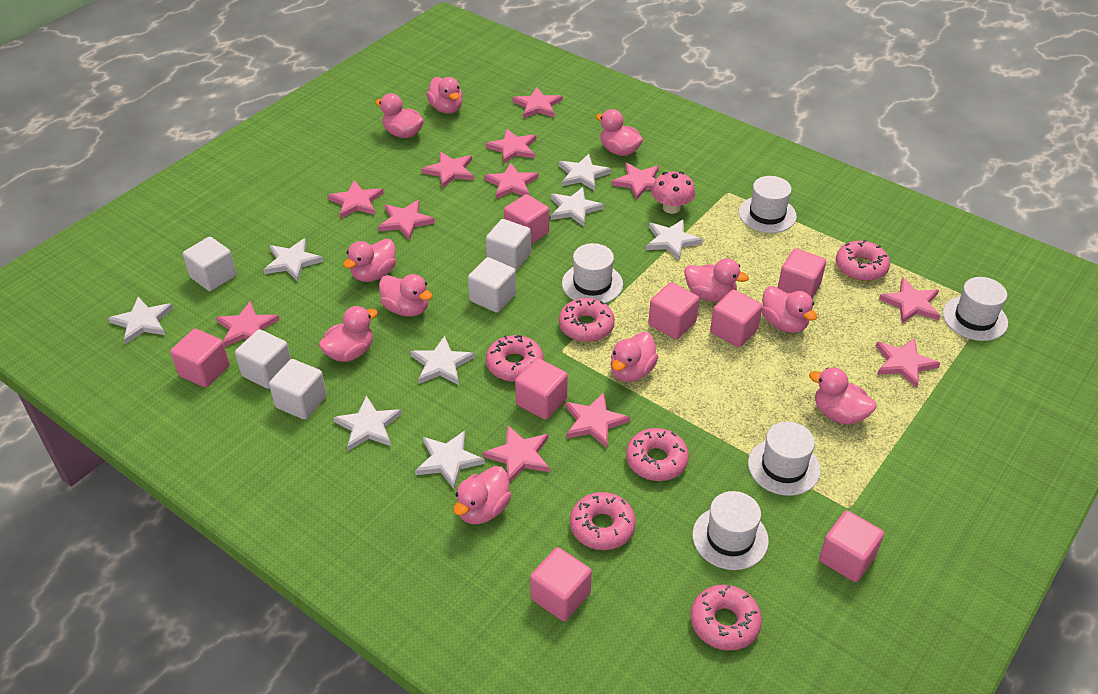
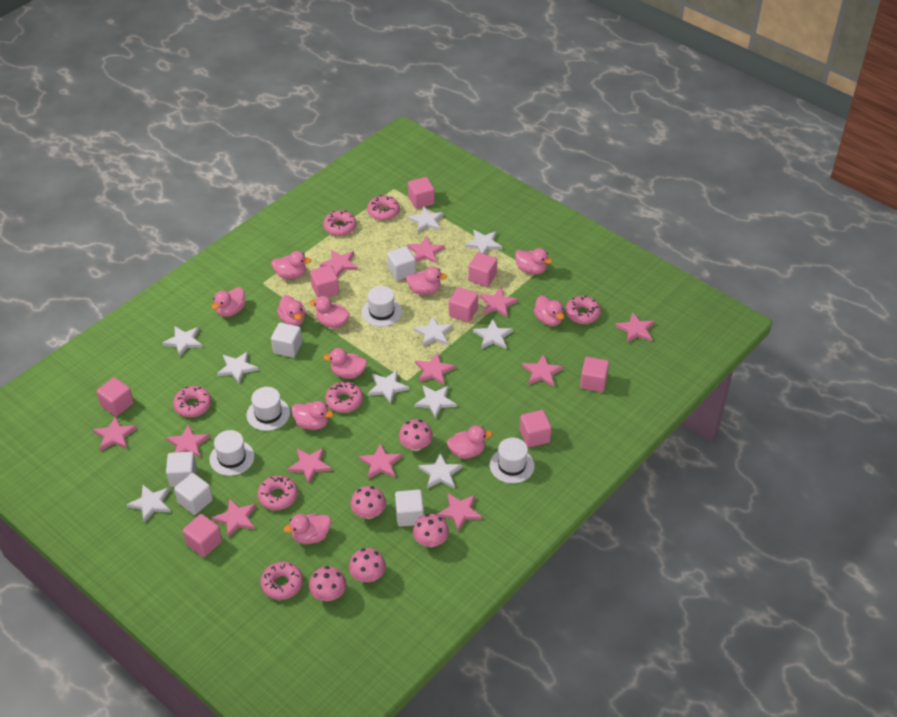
pink donut: [486,335,544,382] [559,298,615,342] [570,492,636,550] [626,428,689,481] [691,584,762,651] [836,240,890,281] = 6 -> [173,386,211,417] [257,476,298,510] [260,562,303,600] [323,210,356,236] [325,381,363,413] [367,195,400,221] [565,296,601,324] = 7
pink mushroom: [651,171,695,214] = 1 -> [309,566,347,601] [349,548,386,582] [351,486,386,519] [399,419,433,451] [413,514,449,547] = 5
white hat: [562,243,623,303] [692,491,769,570] [739,176,797,233] [748,422,821,496] [943,277,1008,341] = 5 -> [209,430,254,476] [246,387,290,431] [362,286,402,327] [490,438,535,484] = 4
white star: [108,297,173,345] [264,238,323,281] [333,396,402,451] [410,336,475,385] [415,430,485,489] [551,187,604,227] [559,154,611,191] [646,219,703,260] = 8 -> [126,485,171,523] [162,326,203,357] [217,351,258,384] [368,370,409,404] [408,207,444,233] [413,316,453,347] [414,386,457,419] [419,453,463,489] [465,230,502,254] [473,319,513,349] = 10

